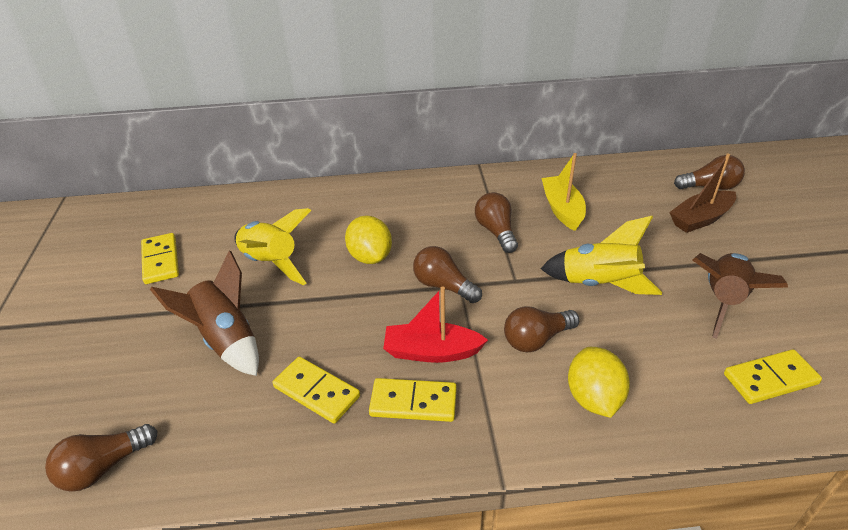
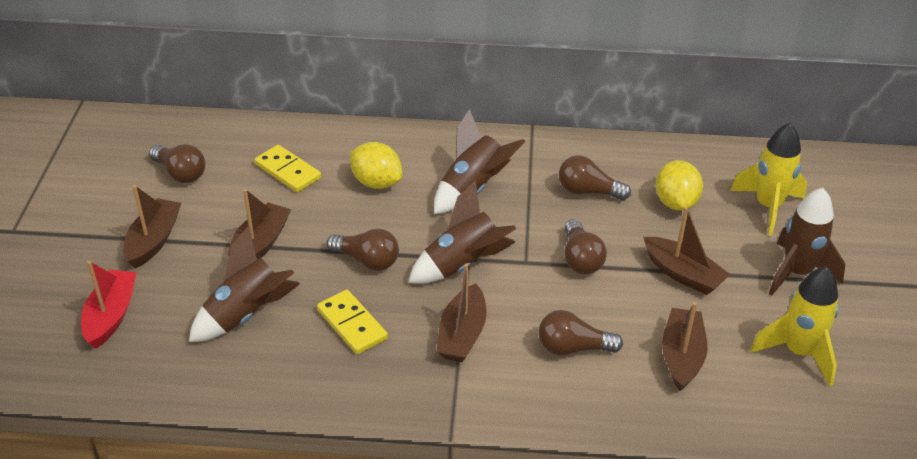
brown boat: [669,153,736,233] = 1 -> [123,185,181,269] [228,189,291,259] [436,263,487,362] [643,207,730,295] [662,302,707,391] = 5
brown rocket: [150,250,259,376] [693,253,788,339] = 2 -> [189,226,300,342] [408,180,517,284] [434,109,526,214] [769,187,846,296] = 4
yellow boat: [542,153,586,231] = 1 -> none = 0
yellow domino: [141,233,179,284] [273,357,360,424] [369,378,457,422] [724,349,822,404] = 4 -> [255,145,321,192] [317,290,388,354] = 2

